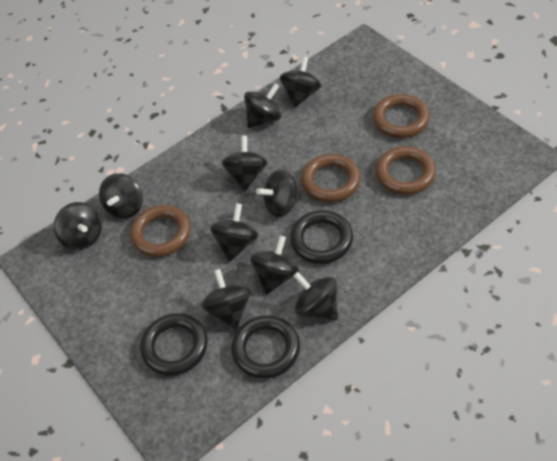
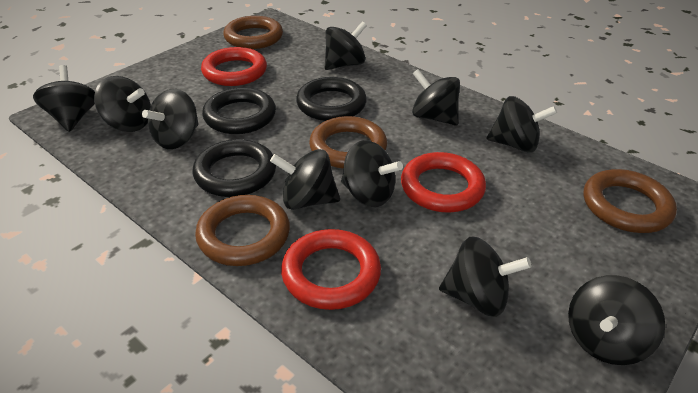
red ring: none = 0 -> [201,47,267,86] [281,229,381,310] [401,152,486,213] = 3

